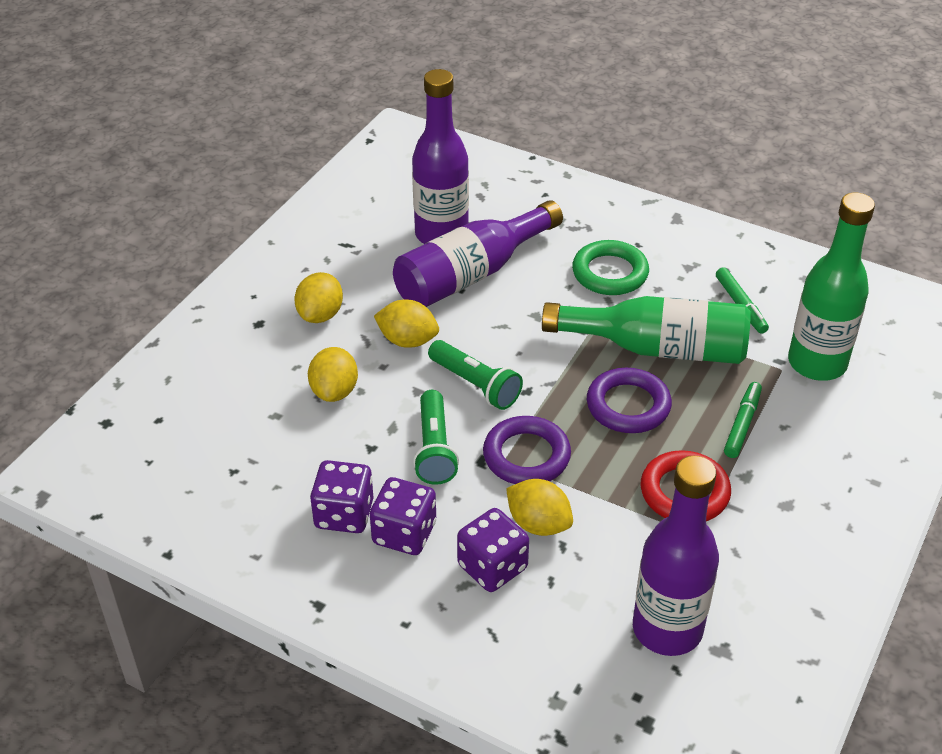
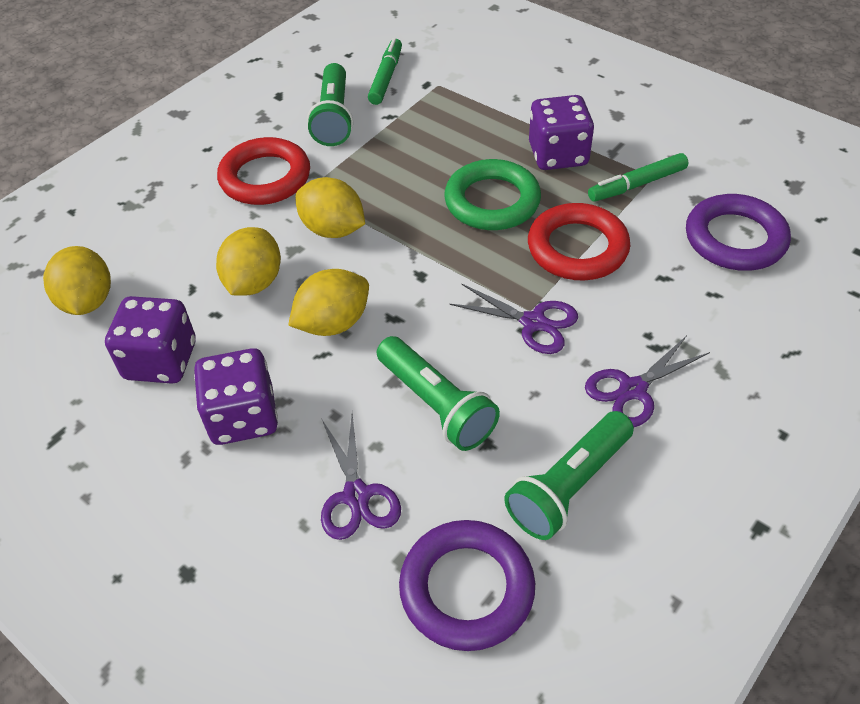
green bottle: [542,296,751,364] [788,193,875,381] = 2 -> none = 0
green flashlight: [413,390,459,485] [428,340,523,410] = 2 -> [307,63,353,146] [377,336,500,451] [504,411,634,540] = 3
purple bottle: [393,200,563,307] [412,69,469,244] [633,456,719,656] = 3 -> none = 0
purple scissors: none = 0 -> [321,413,401,540] [449,284,578,354] [585,336,710,427] = 3
red ring: [641,450,731,521] = 1 -> [217,137,310,205] [528,203,630,281] = 2

